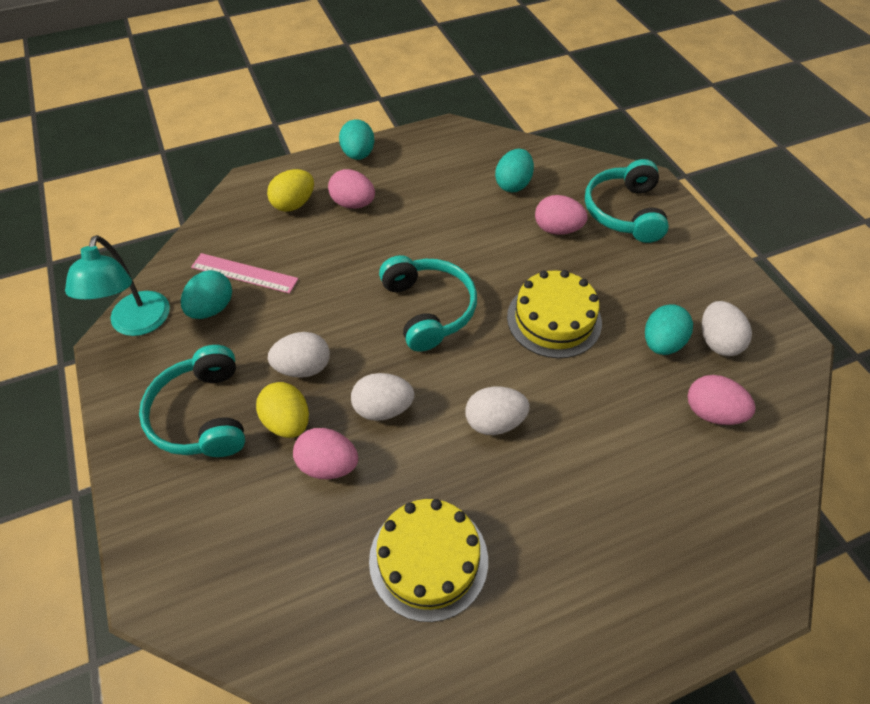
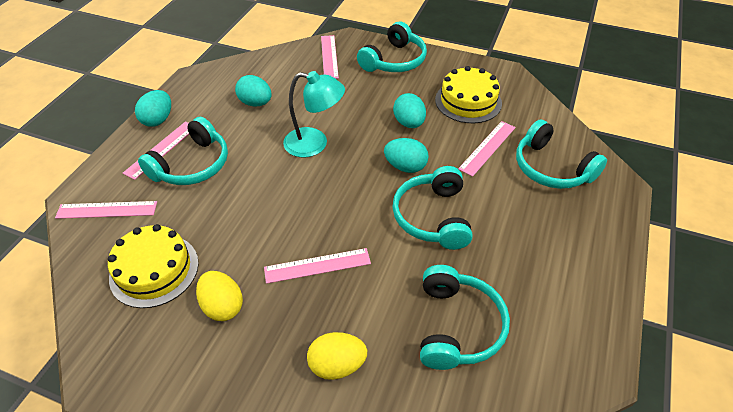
pink egg: [293,428,358,479] [328,169,375,209] [535,195,587,235] [688,375,756,425] = 4 -> none = 0
pink ruler: [191,253,298,294] = 1 -> [55,201,157,219] [123,121,189,180] [264,248,371,284] [321,35,339,79] [458,121,516,177] = 5
turquoise headphones: [139,345,245,457] [379,255,477,352] [585,159,669,243] = 3 -> [138,117,228,185] [357,22,427,72] [392,166,473,250] [420,265,510,370] [516,119,607,189] = 5
white egg: [268,332,330,378] [351,373,415,421] [465,387,530,435] [702,301,752,356] = 4 -> none = 0

